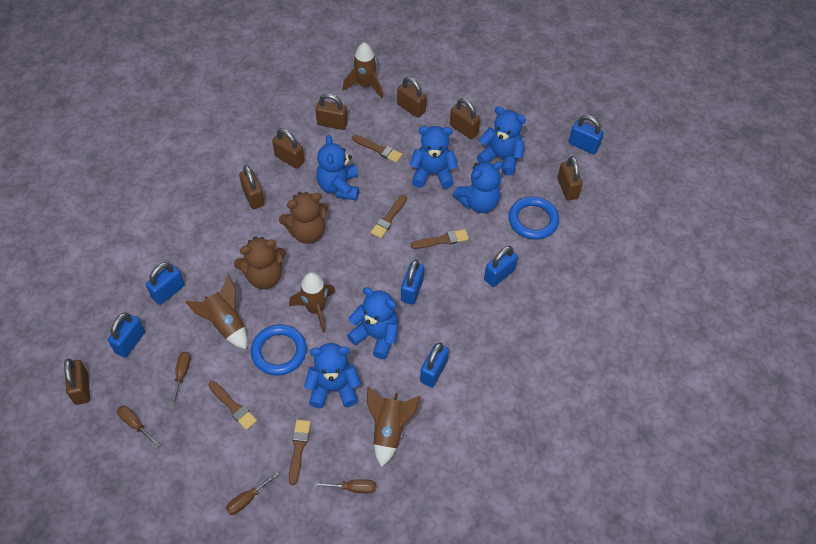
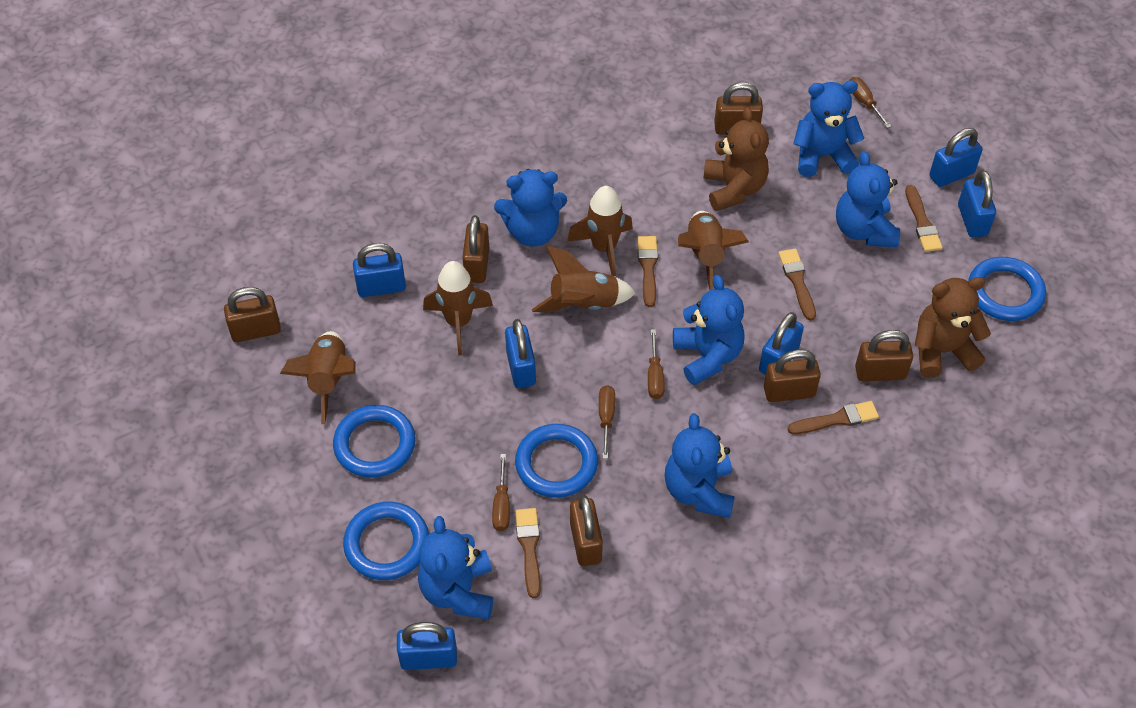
blue ring: [251,324,307,376] [509,196,559,240] = 2 -> [333,405,416,478] [343,502,429,580] [515,424,598,498] [968,257,1046,321] = 4
brown padlock: [64,359,90,405] [239,165,264,209] [272,128,305,169] [316,93,348,130] [397,77,427,118] [450,98,481,139] [557,156,583,200] = 7 -> [224,287,281,342] [462,215,489,283] [570,495,603,566] [714,82,763,135] [764,350,821,402] [855,330,913,381] = 6
brown rocket: [186,275,247,349] [289,272,335,333] [343,42,383,98] [367,386,421,467] = 4 -> [280,331,356,424] [423,261,493,355] [532,246,636,312] [567,186,633,277] [678,211,749,290] = 5

